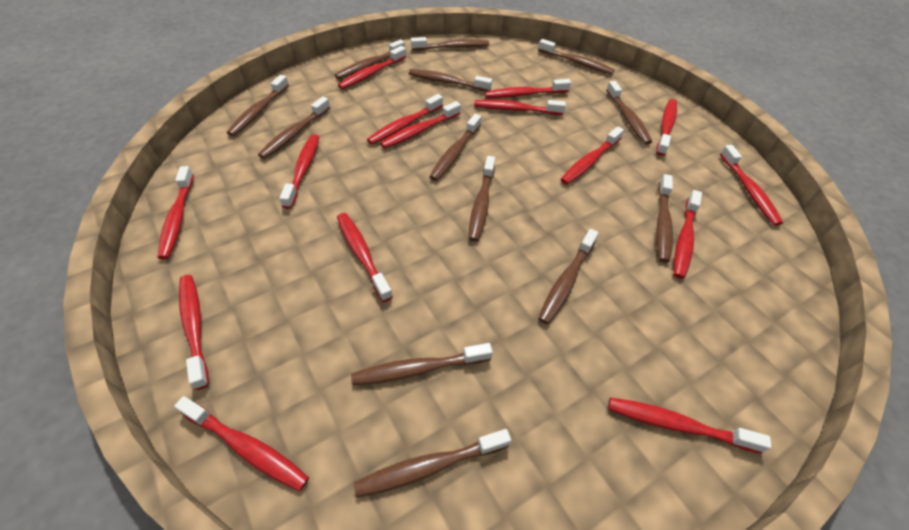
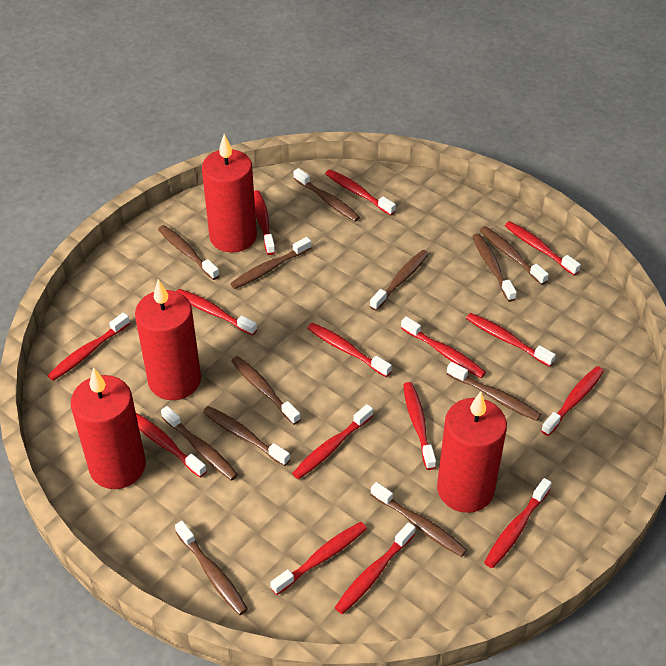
brown toothbrush: [227,75,289,136] [258,97,330,159] [335,39,405,79] [351,343,493,385] [354,429,511,498] [409,69,492,92] [411,37,489,51] [429,114,481,181] [468,156,495,242] [538,39,615,75] [538,229,599,325] [606,81,652,145] [657,174,673,263] = 13 -> [158,225,220,280] [161,406,238,481] [175,521,248,615] [203,406,290,466] [230,237,311,289] [231,356,301,425] [293,168,360,222] [370,250,429,311] [370,482,467,557] [447,362,541,421] [472,233,517,302] [480,226,549,285] = 12
red candle: none = 0 -> [71,368,146,489] [135,279,201,400] [202,134,257,253] [437,392,507,513] = 4

